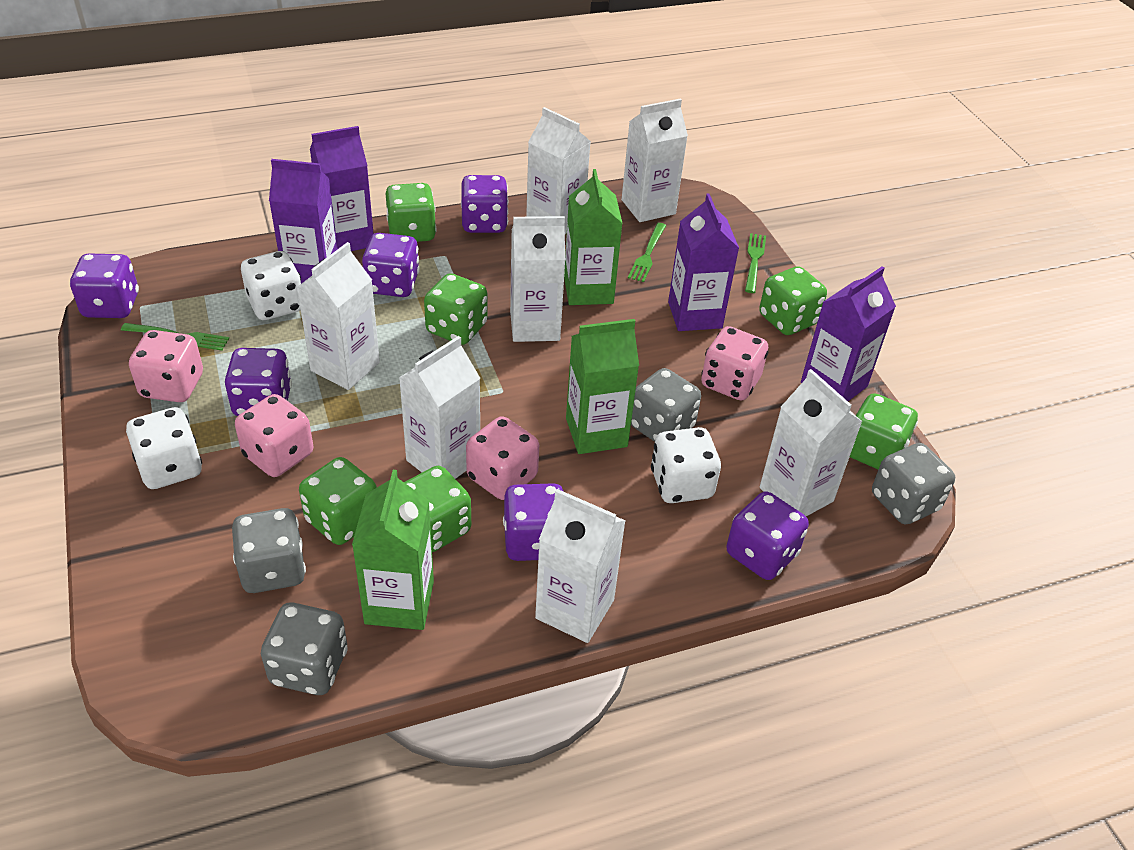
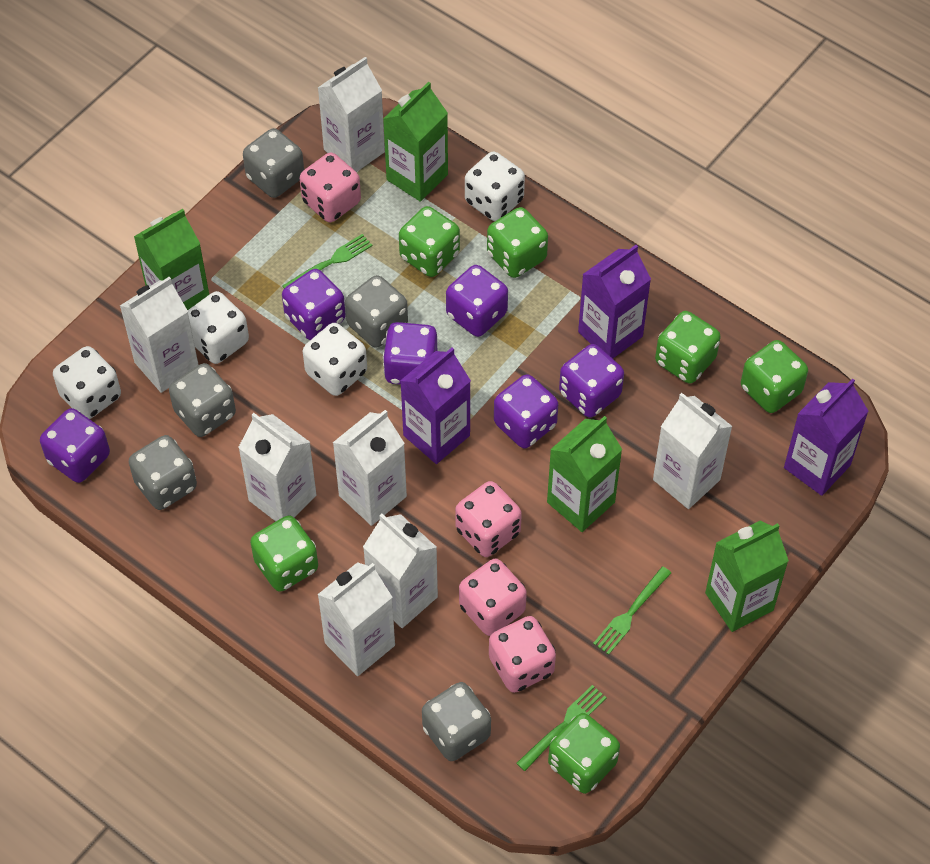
green carton: [352,470,434,630] [564,169,623,305] [566,319,639,454] = 3 -> [134,209,209,310] [383,82,448,202] [547,416,622,532] [705,521,789,632] = 4
grey dice: [232,508,306,593] [261,602,348,695] [631,368,701,442] [872,443,955,525] = 4 -> [129,435,197,510] [169,363,236,437] [243,128,304,198] [345,275,408,348] [422,682,491,761] = 5
purple carton: [269,159,338,284] [310,126,374,251] [668,194,739,331] [801,266,896,401] = 4 -> [400,348,471,464] [578,245,651,359] [784,378,869,496] = 3
white dice: [126,407,202,489] [241,251,301,320] [651,427,721,503] = 3 -> [53,346,121,419] [188,291,249,364] [303,323,367,396] [465,152,525,221] = 4

